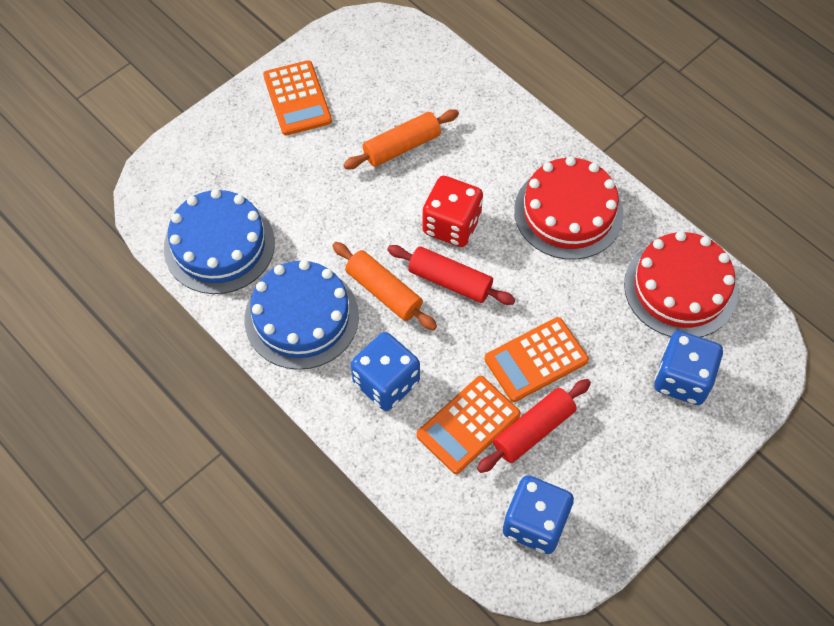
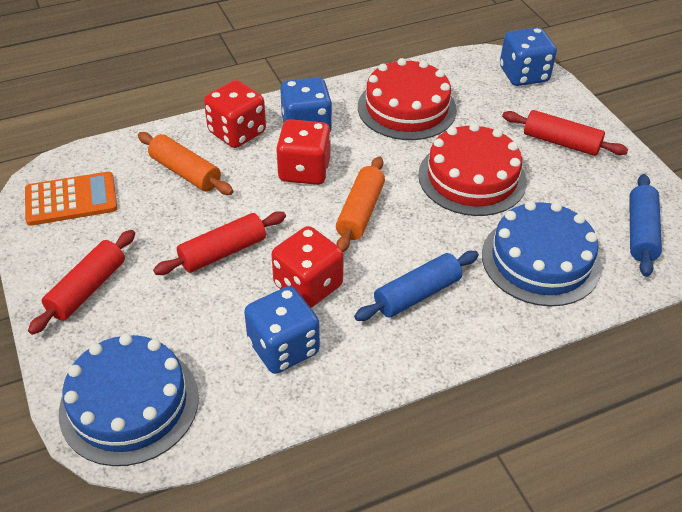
blue rolling pin: none = 0 -> [354,251,479,321] [629,174,662,277] = 2
orange calculator: [263,60,332,135] [416,376,521,474] [484,317,589,402] = 3 -> [25,172,117,226] = 1
red dice: [423,176,483,247] = 1 -> [204,80,266,148] [271,226,344,308] [276,119,331,185] = 3
red rolling pin: [387,245,515,305] [477,379,591,473] = 2 -> [28,230,135,335] [153,211,286,275] [502,110,628,156] = 3

